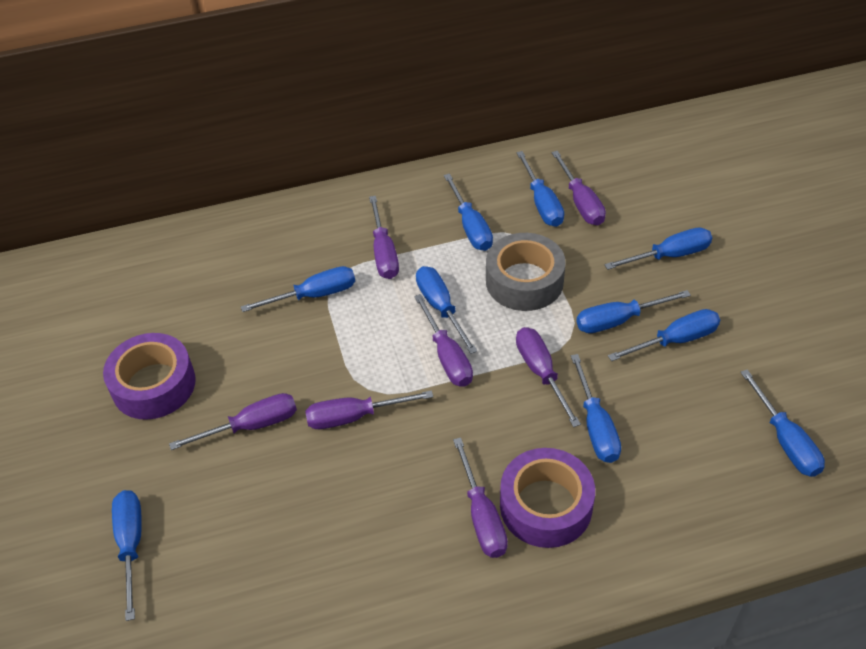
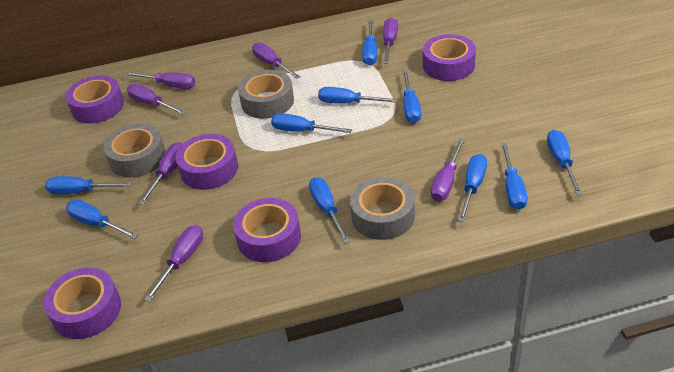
grey tape: [486,233,566,311] = 1 -> [103,124,166,178] [238,70,294,119] [350,177,415,240] = 3
purple tape: [103,333,196,420] [500,448,595,548] = 2 -> [44,267,121,339] [66,75,124,124] [176,134,238,190] [233,198,301,262] [423,34,476,81] = 5

